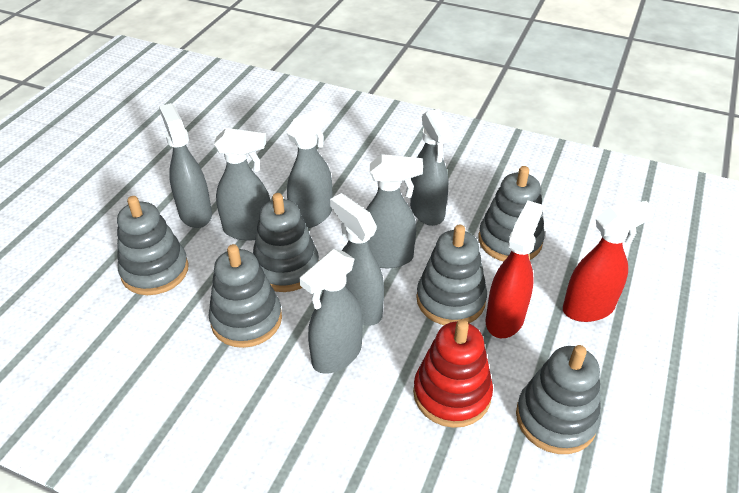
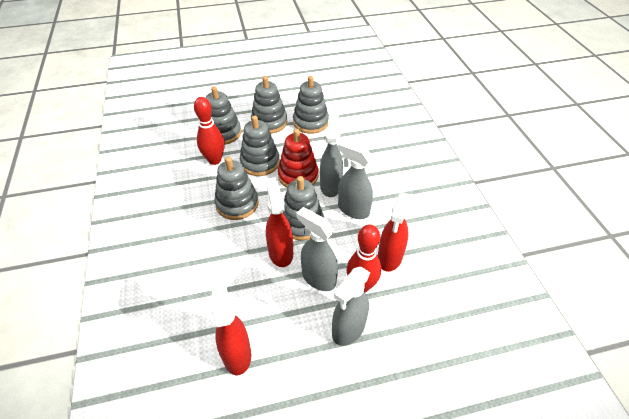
grey spray bottle: [159,103,212,228] [214,128,270,241] [287,106,332,228] [299,249,363,374] [330,193,384,326] [366,154,423,268] [410,109,453,226] = 7 -> [296,207,338,291] [320,113,343,197] [332,267,370,346] [338,140,373,219] = 4
red bowling pin: none = 0 -> [194,97,225,165] [347,224,381,292] = 2
red spray bottle: [486,201,543,338] [563,201,655,322] = 2 -> [211,279,251,375] [266,178,293,267] [378,192,411,272] = 3

